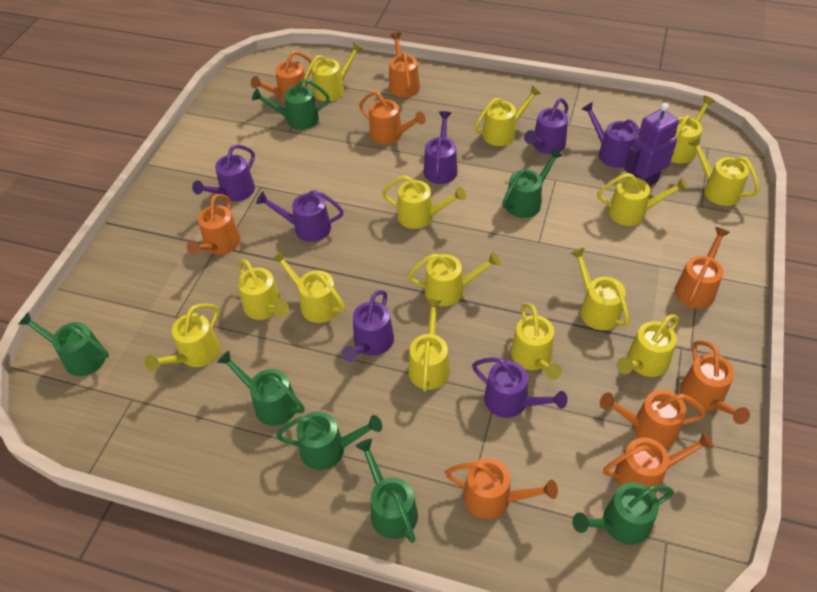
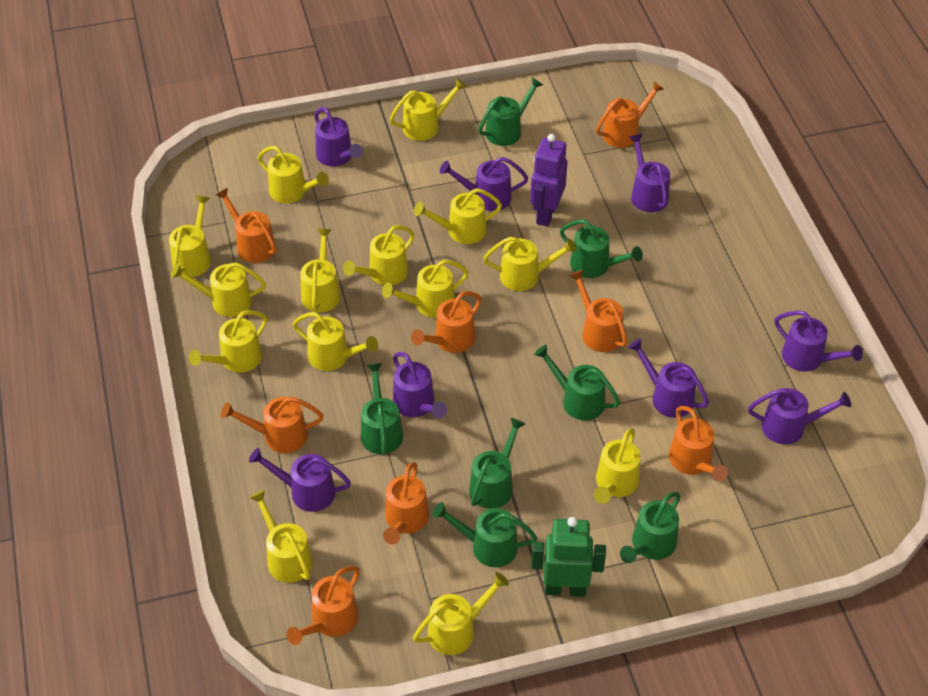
green robot: none = 0 -> [531,517,606,597] = 1
orange watering can: [187,194,240,255] [251,51,312,102] [359,91,426,144] [389,32,420,98] [445,458,558,519] [600,390,706,448] [603,432,714,494] [675,227,730,309] [680,340,750,424] = 9 -> [216,187,276,263] [221,397,324,453] [286,566,360,645] [383,462,429,545] [411,291,482,353] [569,270,628,352] [596,81,664,148] [669,406,728,482] = 8
purple watering can: [192,144,255,201] [256,190,344,242] [342,290,394,362] [424,111,458,184] [472,357,567,418] [524,98,568,154] [582,102,640,168] = 7 -> [249,448,351,512] [314,107,363,166] [393,352,447,418] [440,157,528,211] [628,338,709,418] [629,134,670,212] [748,388,851,444] [775,311,863,372] = 8

